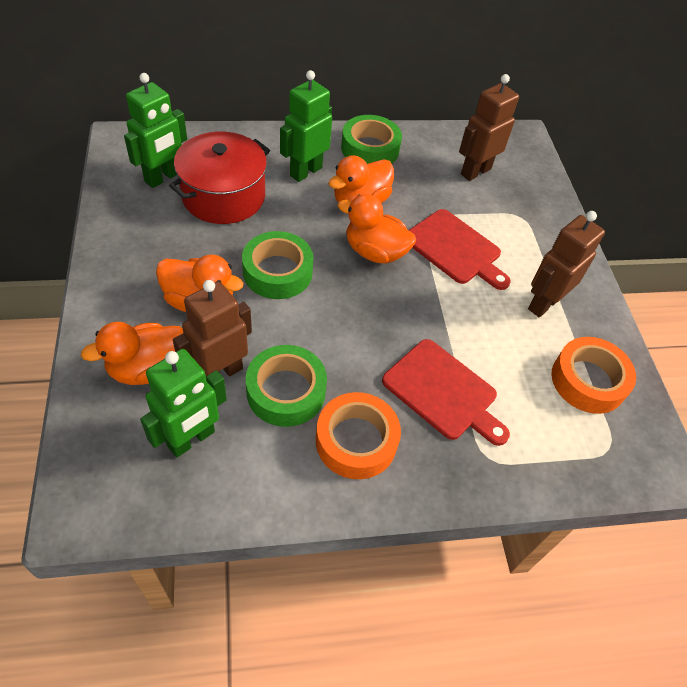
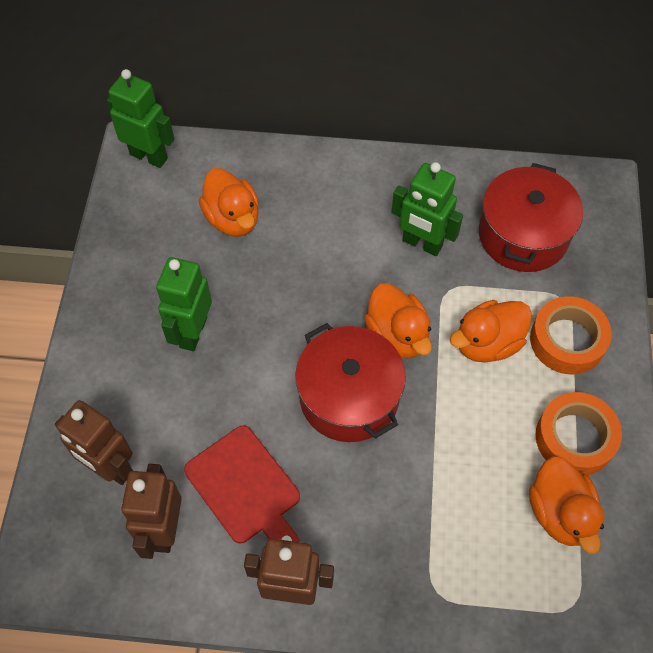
green tape: [242,231,313,299] [246,345,327,427] [341,115,402,164] = 3 -> none = 0
red cutting board: [382,339,510,446] [409,209,511,290] = 2 -> [184,426,300,544] = 1
red pot: [169,132,270,224] = 1 -> [295,323,406,442] [479,163,583,272] = 2

